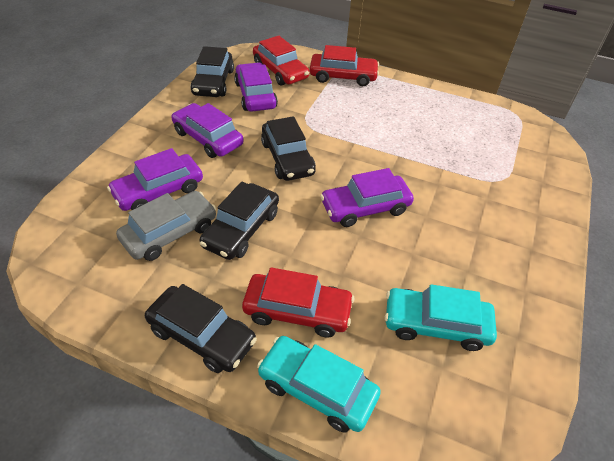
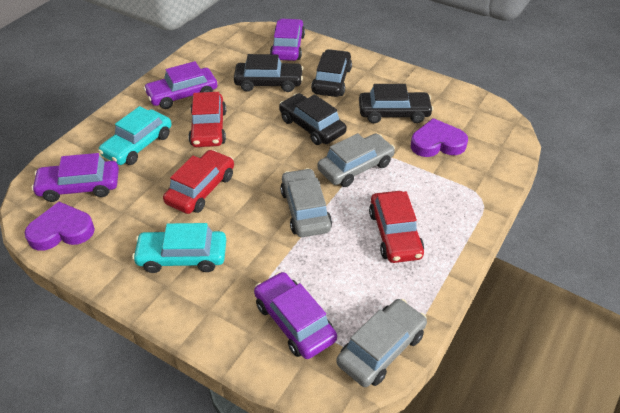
grey car: [116,191,217,261] = 1 -> [280,168,332,237] [317,133,395,187] [336,299,427,387] = 3
purple heart: none = 0 -> [24,202,95,251] [411,118,468,157] = 2

